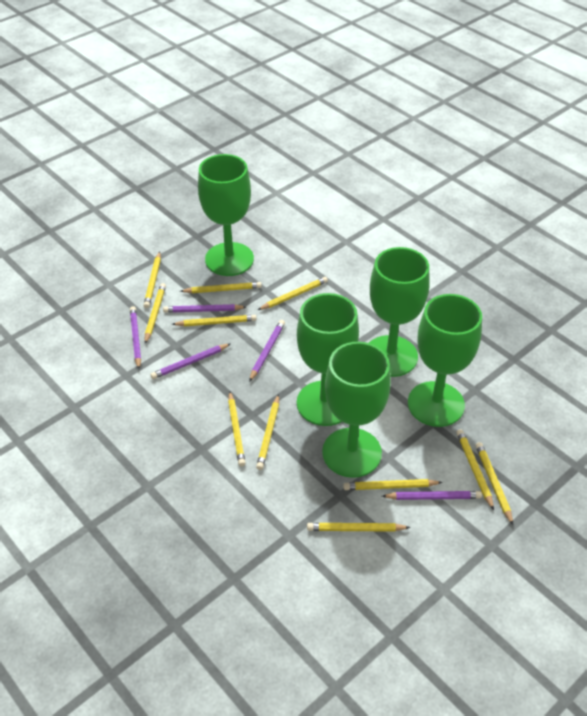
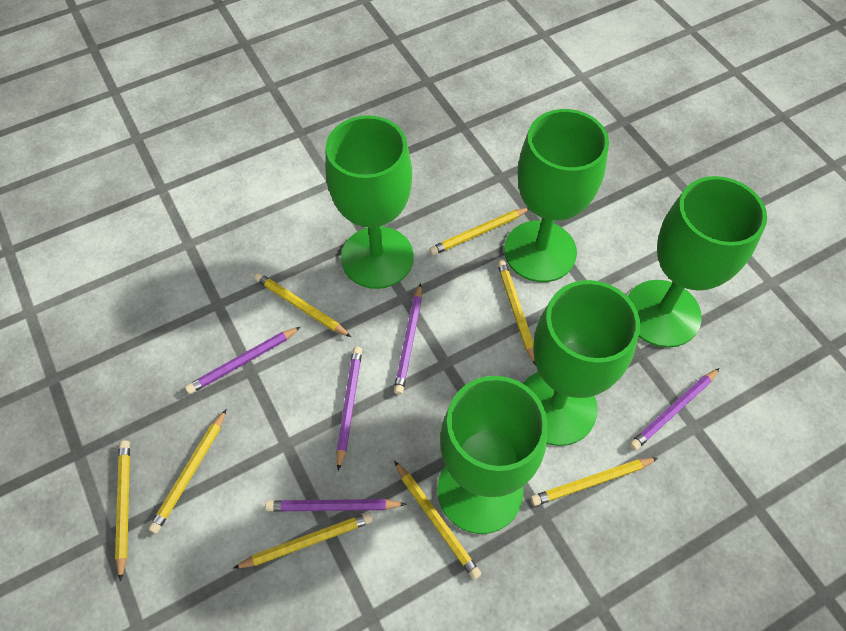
yellow pencil: [143,252,161,308] [145,283,166,344] [172,315,257,327] [180,282,262,293] [228,392,245,466] [256,394,279,470] [258,277,328,310] [307,523,410,532] [343,479,443,490] [456,429,494,510] [475,442,513,525] = 11 -> [115,440,130,582] [148,409,227,534] [233,512,373,569] [254,273,351,337] [394,461,481,580] [429,208,529,255] [497,259,536,366] [531,458,658,506] = 8

